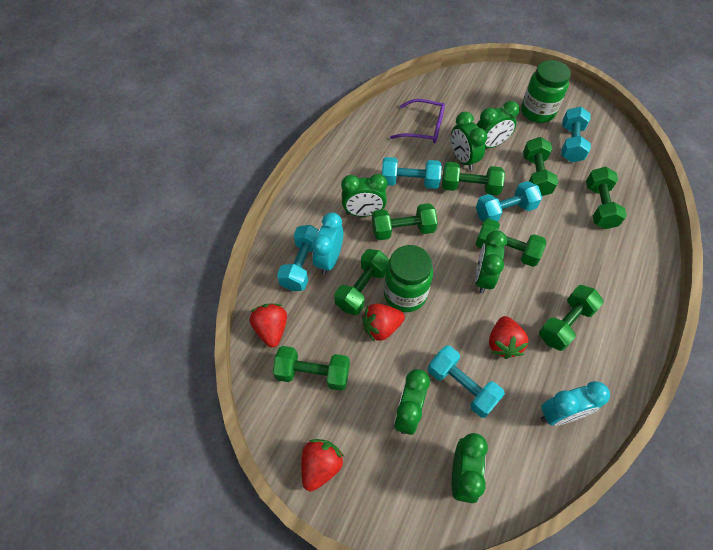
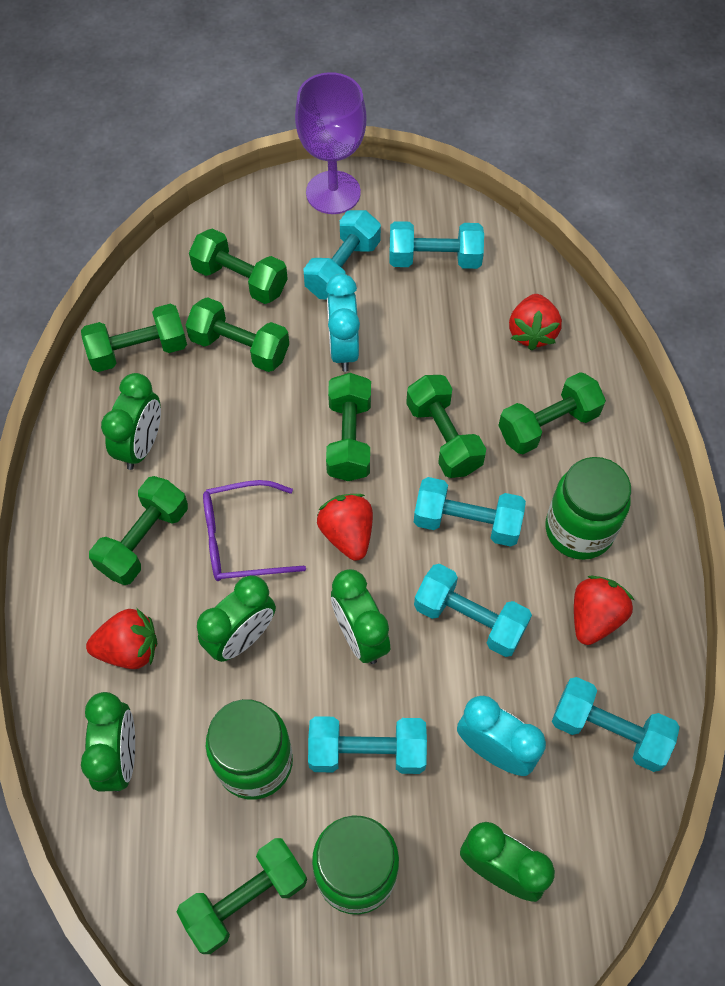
green clock: [341,174,387,217] [394,369,430,435] [451,112,487,170] [452,433,488,503] [475,230,507,294] [477,101,520,148] = 6 -> [81,692,135,792] [101,373,161,470] [197,575,276,662] [331,569,390,664] [460,822,555,902] = 5
green jar: [384,245,433,312] [521,60,571,123] = 2 -> [206,699,293,800] [312,815,399,915] [545,457,631,560] = 3
purple goblet: none = 0 -> [295,72,366,214] = 1
turquoise dumbbell: [277,225,319,291] [382,157,442,189] [428,346,505,418] [476,181,542,222] [561,106,591,162] = 5 -> [304,210,381,300] [308,716,427,774] [389,221,484,269] [414,477,526,547] [414,564,532,657] [552,677,680,772] = 6

